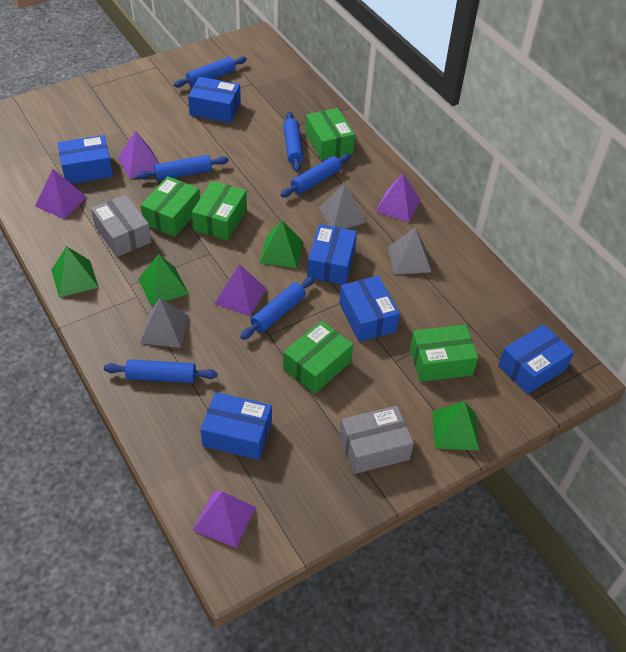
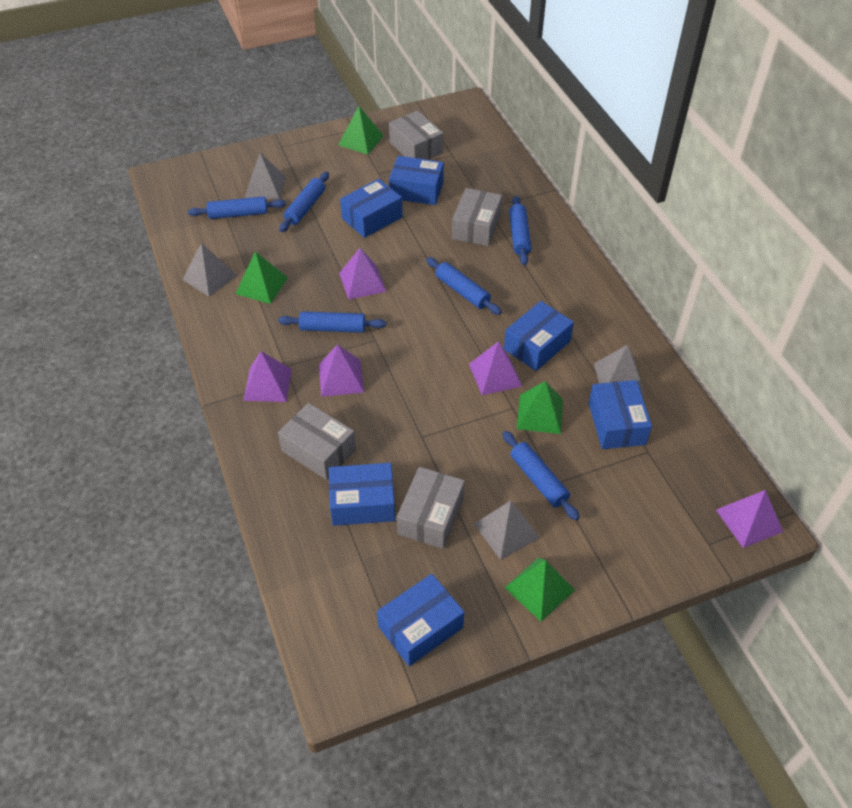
green box: [141,176,200,237] [192,181,247,241] [283,321,354,394] [305,108,355,160] [410,324,478,382] = 5 -> none = 0
grey box: [91,194,151,257] [339,406,414,474] = 2 -> [278,403,356,480] [389,111,444,160] [397,467,465,549] [452,188,502,246] = 4
grey pyramid: [140,298,189,348] [319,183,366,229] [388,228,431,275] = 3 -> [182,243,237,297] [245,153,286,200] [474,501,540,560] [594,345,645,393] = 4

